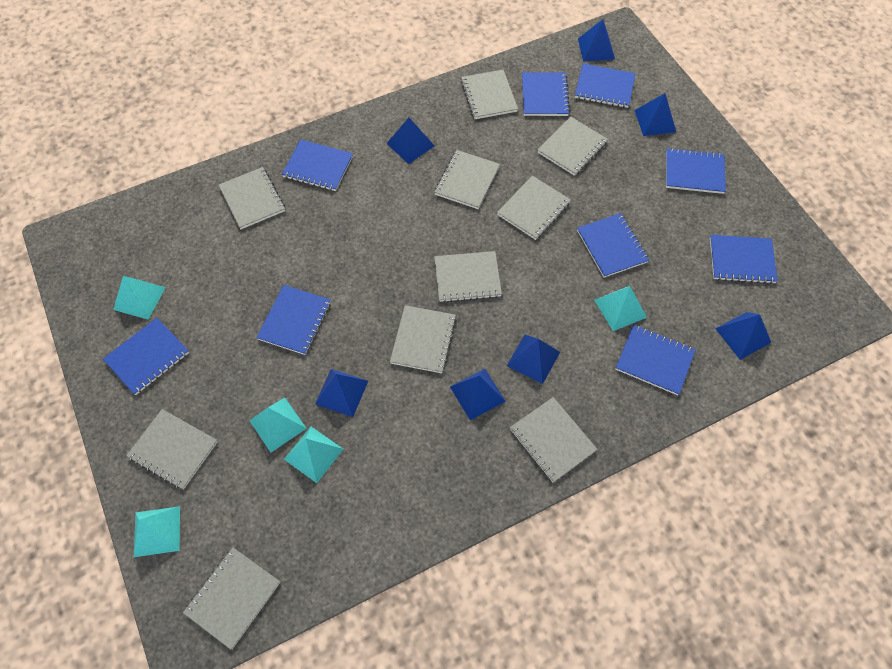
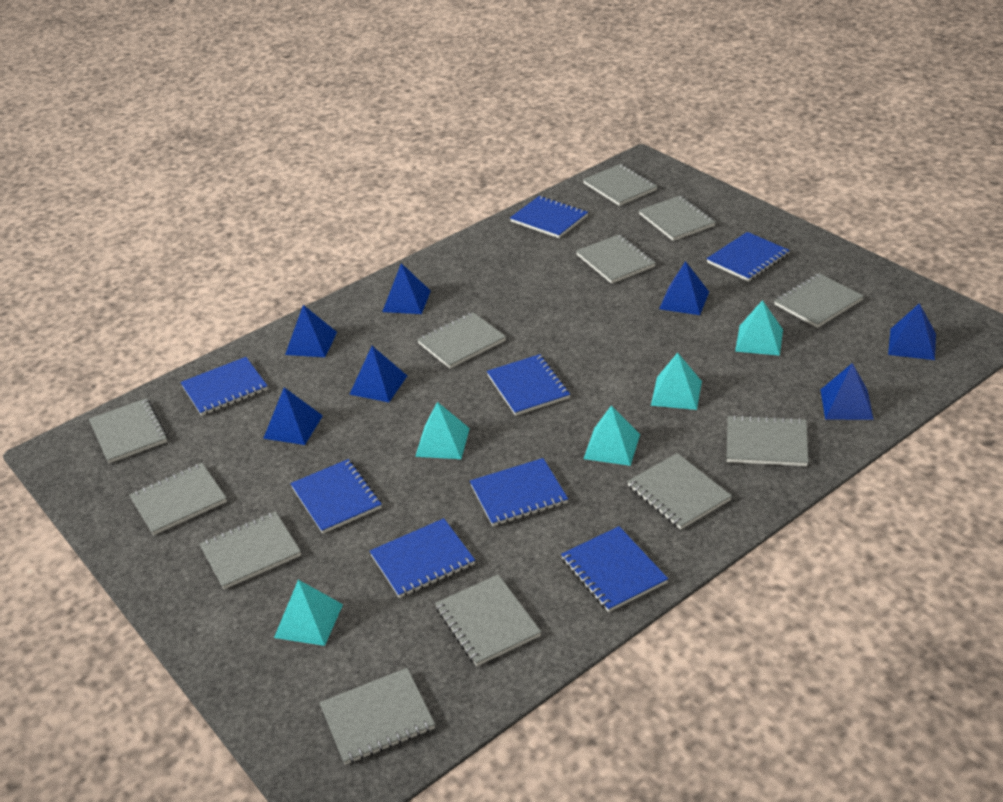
blue notebook: [103,318,189,395] [256,285,331,355] [282,139,353,191] [522,72,570,116] [575,64,636,108] [577,213,649,278] [616,325,696,395] [666,148,726,194] [710,235,778,284] = 9 -> [180,357,268,416] [290,459,382,534] [370,518,475,598] [470,458,568,526] [487,354,570,416] [510,196,588,238] [561,526,668,612] [706,232,790,282] = 8
grey notebook: [126,409,218,490] [183,547,280,650] [218,167,285,229] [390,305,456,373] [434,150,500,209] [434,251,502,302] [461,70,518,119] [497,176,571,240] [510,397,598,483] [538,117,608,176] = 10 -> [89,398,168,463] [129,463,227,535] [199,511,301,589] [319,668,435,765] [417,312,506,368] [435,574,541,666] [576,234,656,284] [583,164,658,206] [627,453,732,530] [639,195,716,241] [727,415,808,466] [774,273,863,328] = 12

